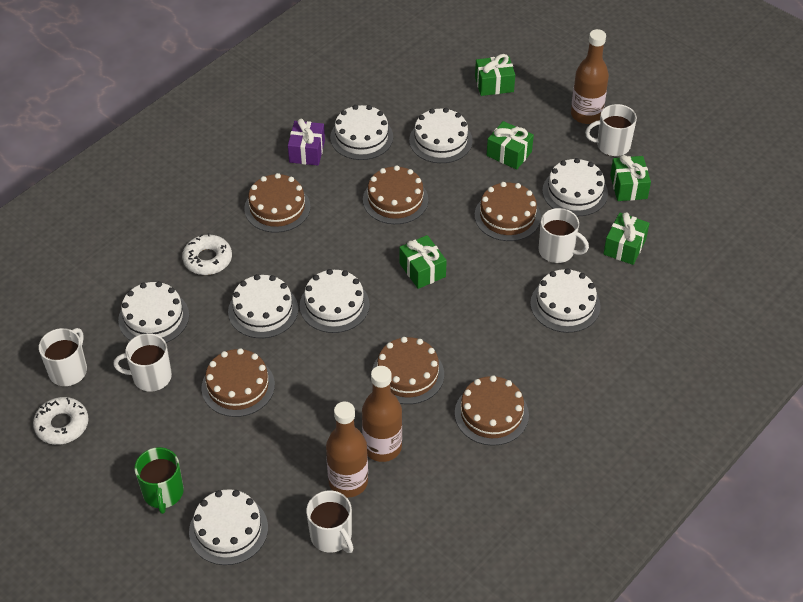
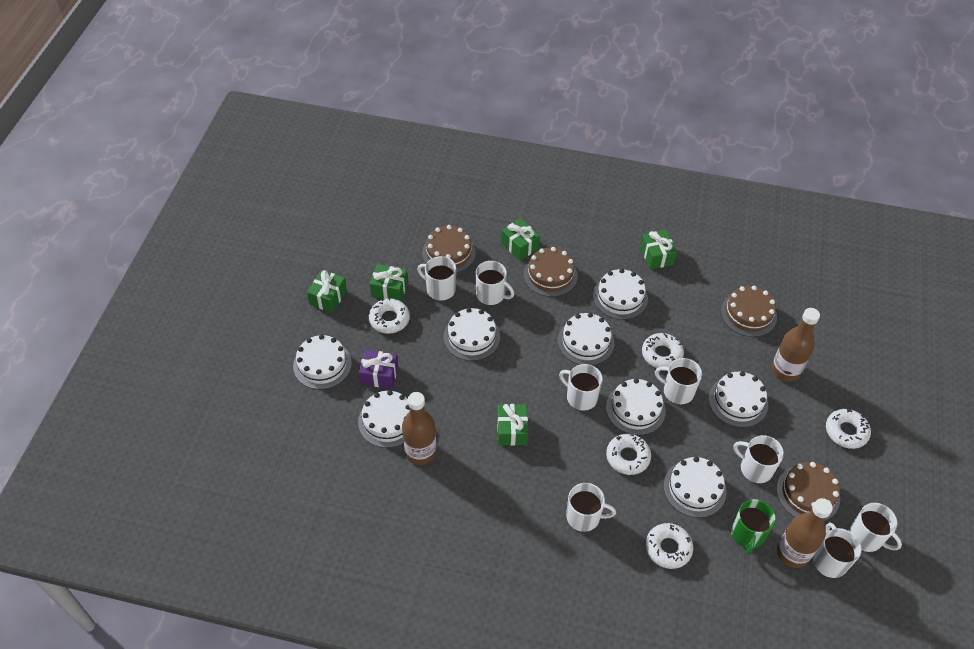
brown cake: [201,348,275,417] [244,173,311,233] [363,165,428,224] [372,337,444,404] [455,375,529,446] [475,182,541,241] = 6 -> [422,225,476,273] [524,247,578,297] [721,286,777,337] [776,462,840,521] = 4
white donut: [33,397,89,445] [182,233,232,275] = 2 -> [369,298,410,334] [606,434,651,475] [642,333,684,368] [646,523,693,569] [826,409,871,449] = 5
white mug: [39,328,87,386] [113,333,172,392] [306,490,353,553] [538,208,589,263] [585,104,637,156] = 5 -> [417,256,456,301] [475,261,514,305] [559,364,603,411] [566,483,616,532] [655,358,702,404] [733,435,784,483] [813,523,862,578] [849,503,902,552] = 8

